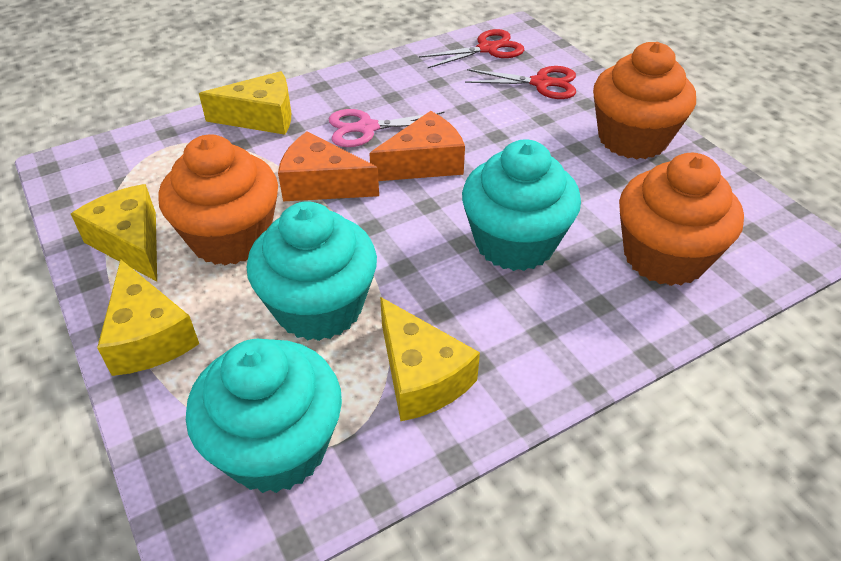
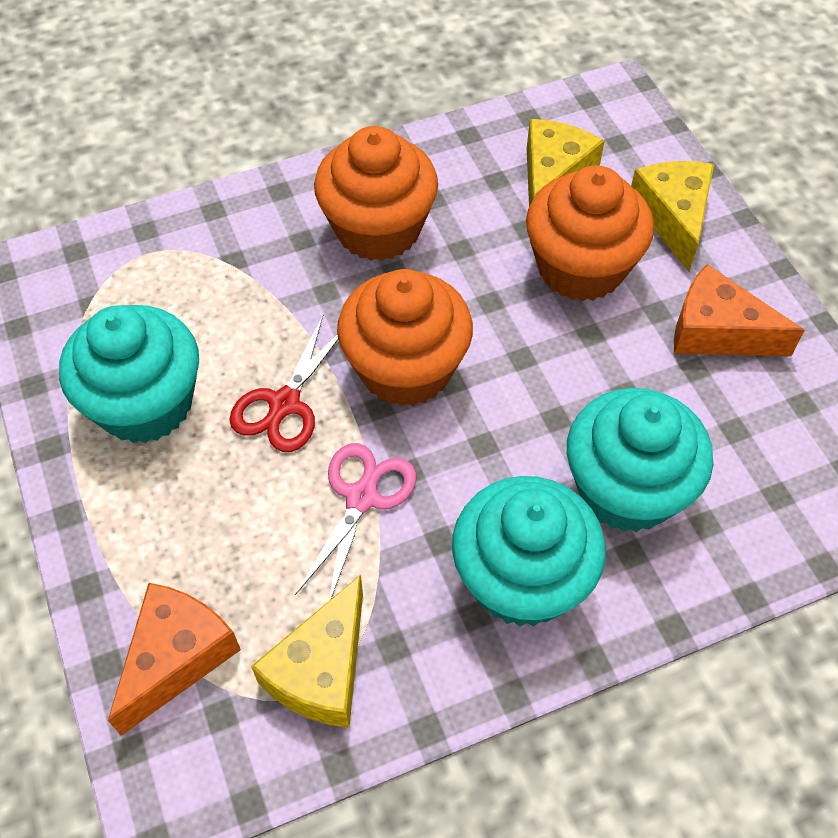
red scissors: [419,29,524,68] [465,66,576,99] = 2 -> [229,314,338,452] = 1
yellow cheese: [71,184,157,281] [97,259,199,376] [199,71,291,135] [380,297,480,421] = 4 -> [251,575,363,728] [527,119,605,206] [631,161,714,271] = 3

